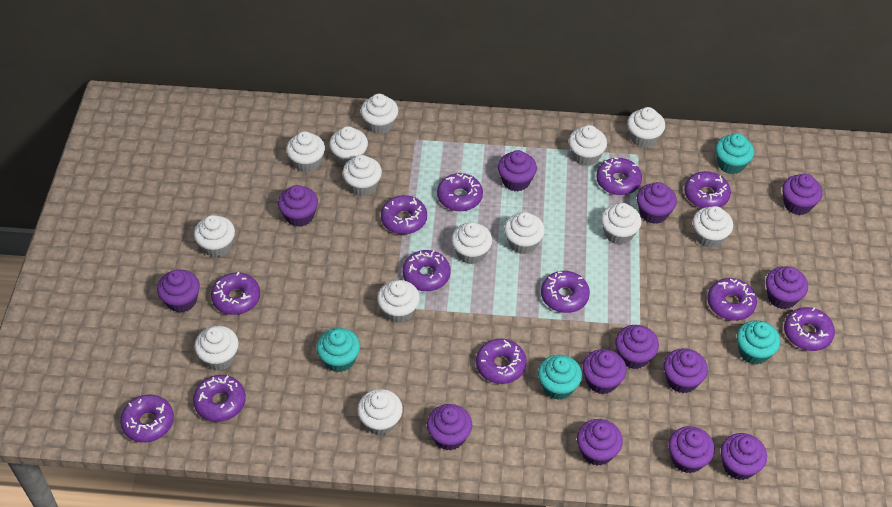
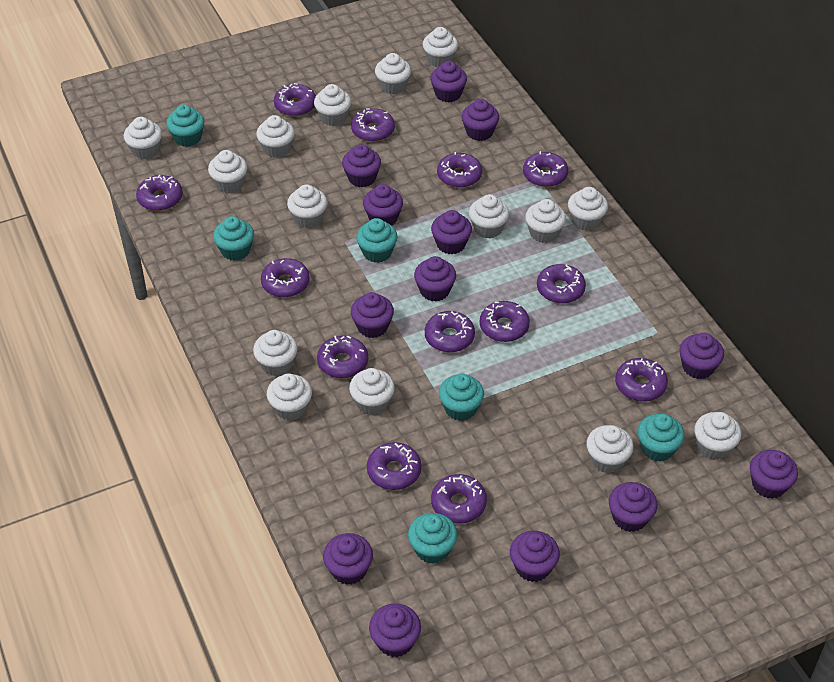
purple donut: [120,394,174,443] [193,375,246,422] [211,272,260,315] [381,195,427,234] [403,250,451,291] [437,173,483,211] [476,339,527,384] [541,271,590,313] [596,158,642,195] [685,171,731,208] [707,278,757,321] [784,307,835,351] = 12 -> [136,175,183,211] [261,258,310,298] [274,83,316,116] [317,335,368,378] [351,108,395,142] [367,442,422,490] [425,311,475,352] [431,474,487,524] [437,152,482,188] [480,301,530,342] [523,151,568,187] [537,264,586,303] [615,358,668,402] = 13
turquoise cupcake: [316,328,360,372] [538,355,582,400] [715,133,754,174] [737,320,780,365] = 4 -> [166,104,205,147] [213,216,254,261] [356,218,398,263] [408,513,457,564] [439,374,484,421] [638,414,685,461] = 6
white cupcake: [194,215,235,257] [194,326,239,370] [286,131,325,173] [329,126,368,166] [343,155,382,196] [357,389,403,435] [361,94,398,134] [377,280,420,323] [451,222,492,264] [504,212,545,254] [569,125,607,166] [601,203,642,245] [627,107,665,148] [693,206,733,248] = 14 -> [124,117,162,159] [208,150,247,193] [253,330,298,376] [256,115,295,158] [267,373,312,420] [287,184,327,228] [314,84,351,126] [349,368,395,415] [375,53,411,94] [423,27,458,67] [469,194,509,238] [525,199,566,243] [568,187,608,231] [586,425,634,473] [694,412,741,460] = 15

